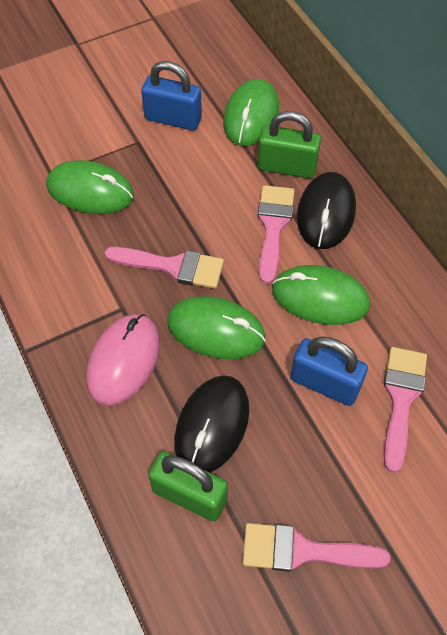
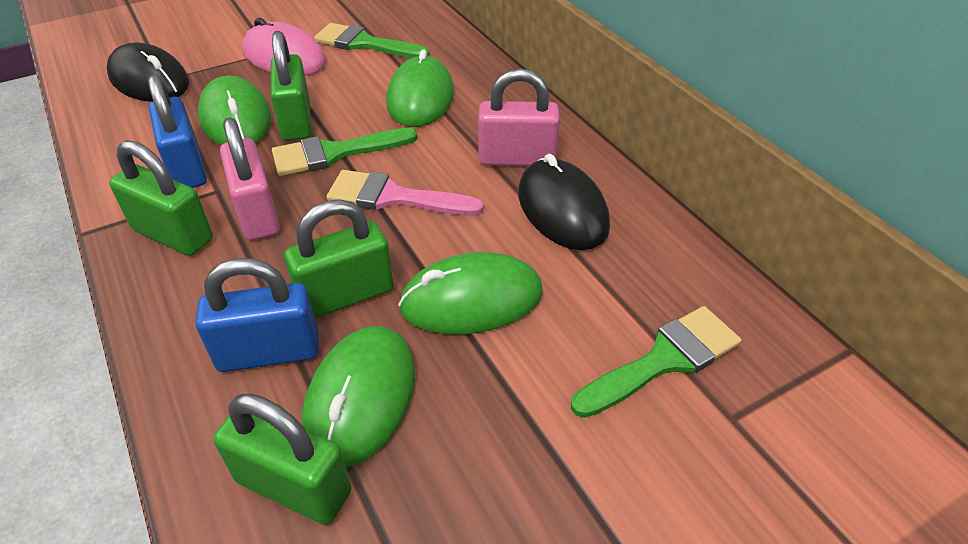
green brush: none = 0 -> [272,128,418,176] [314,23,430,58] [571,306,742,418] = 3
green padlock: [148,452,228,521] [258,111,321,178] = 2 -> [109,140,213,256] [213,394,352,525] [271,31,312,141] [284,199,393,318] = 4
pink brush: [105,247,224,289] [243,523,390,572] [258,185,295,284] [384,347,427,473] = 4 -> [327,170,484,216] = 1
pink padlock: none = 0 -> [220,117,280,240] [478,68,560,166] = 2

